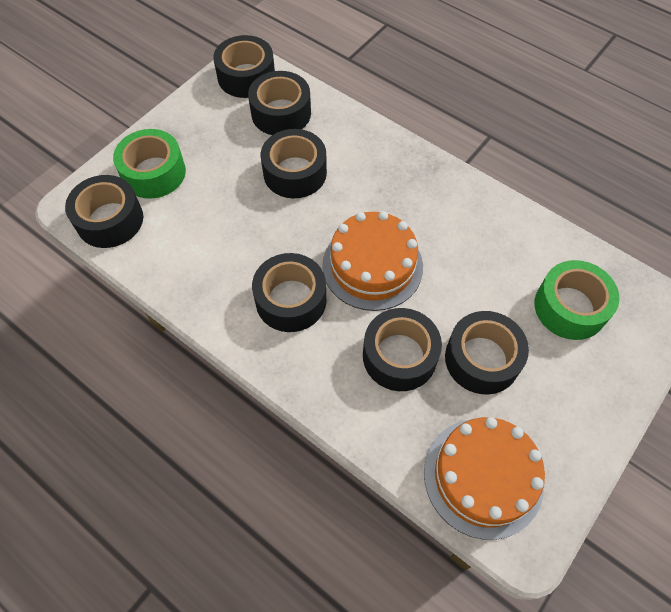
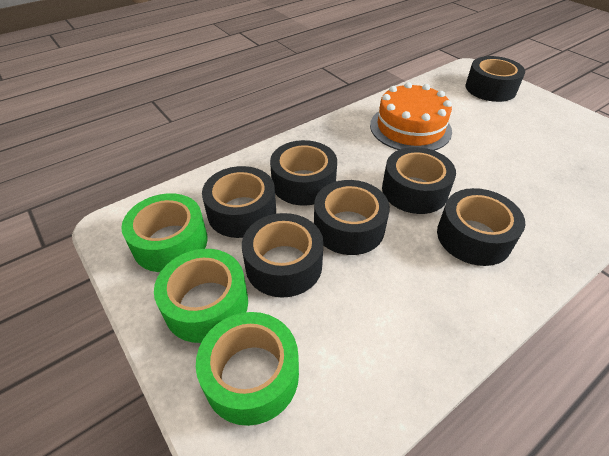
green tape: [113,129,186,199] [534,260,620,340] = 2 -> [121,193,208,272] [154,249,248,343] [196,312,299,426] = 3
orange cake: [322,211,423,311] [424,417,545,540] = 2 -> [370,82,452,150] = 1

